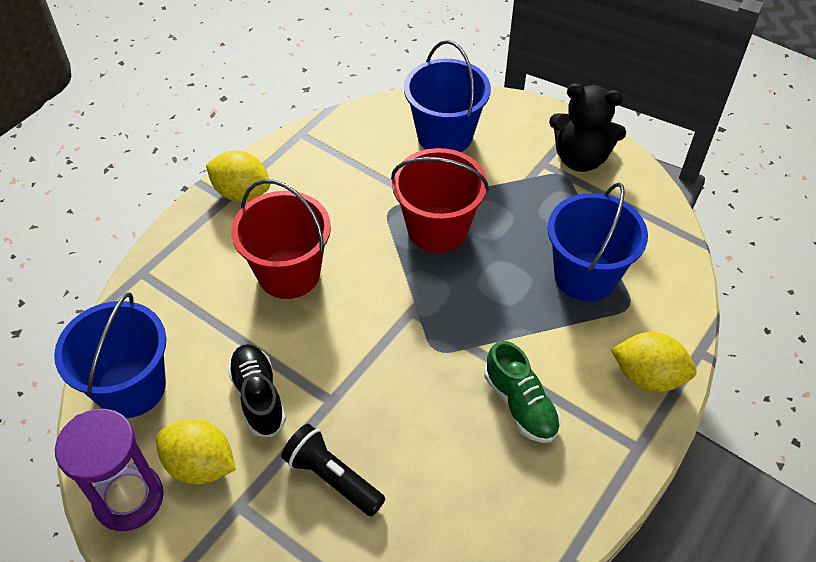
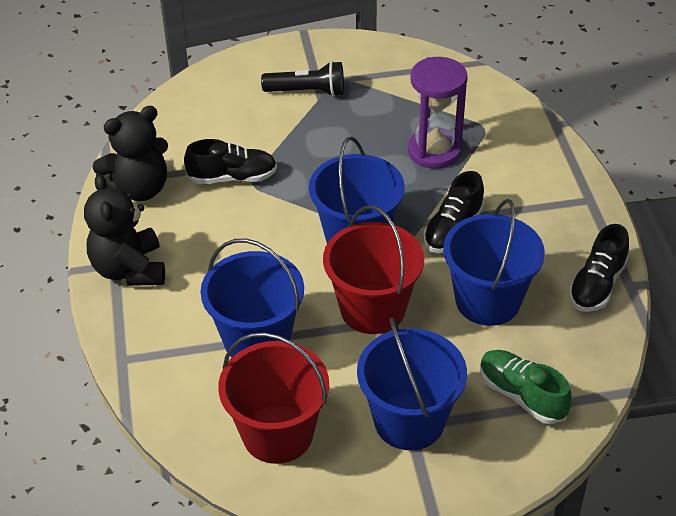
black shoe: [227,344,286,437] = 1 -> [184,139,277,184] [423,171,485,253] [568,224,629,312] = 3
black teddy bear: [549,83,626,172] = 1 -> [84,174,165,286] [93,106,168,201] = 2
blue bucket: [54,292,166,418] [404,40,491,152] [548,182,648,301] = 3 -> [200,238,304,358] [309,137,405,243] [357,318,467,450] [443,199,545,326] = 4
yellow lemon: [156,419,236,485] [206,150,270,202] [611,332,697,392] = 3 -> none = 0

